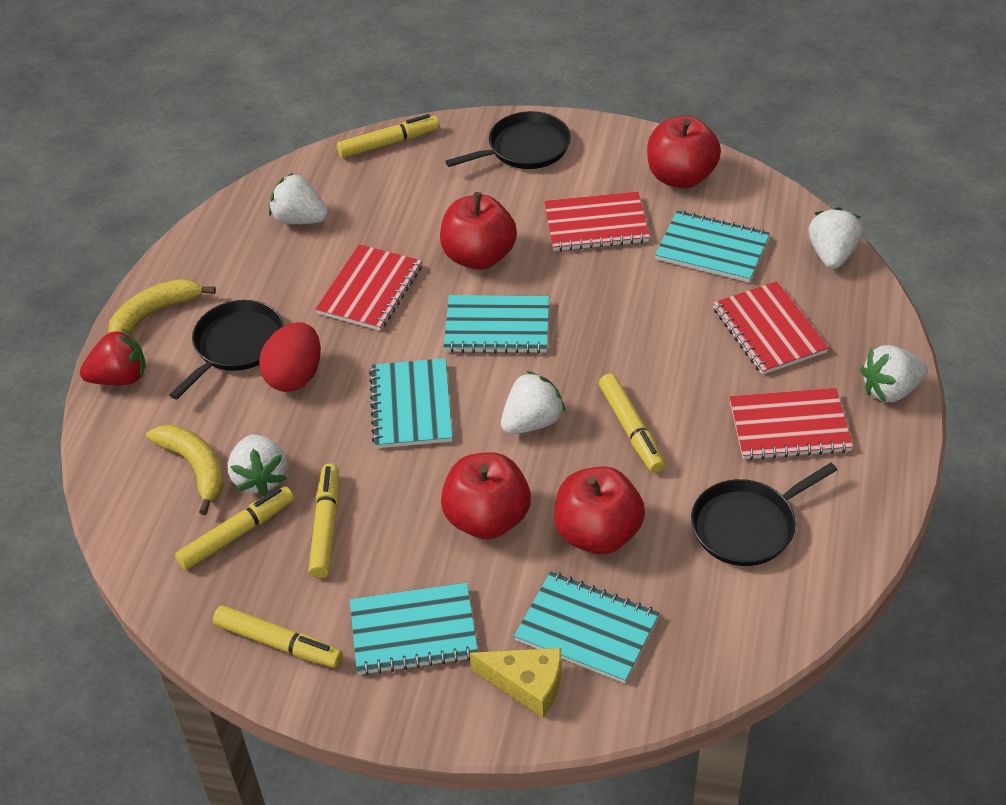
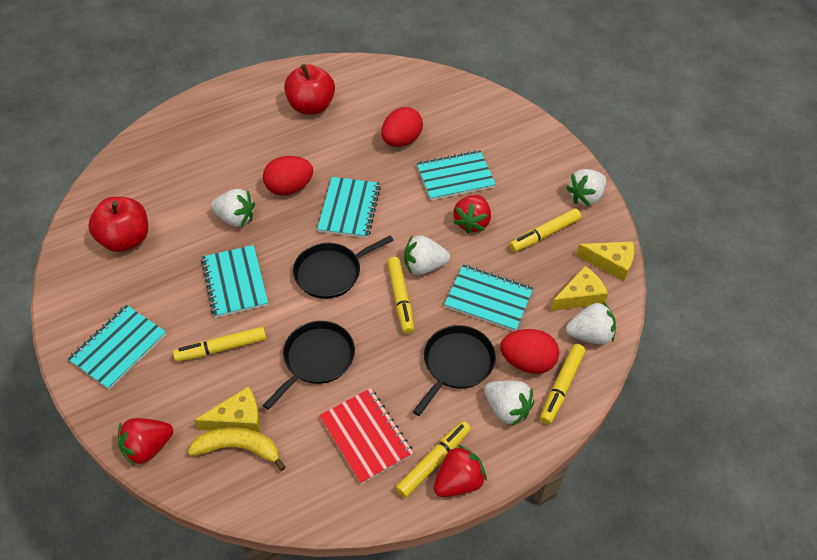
red apple: [440,192,517,270] [441,452,531,540] [554,466,645,555] [647,116,721,188] = 4 -> [88,197,148,252] [284,64,335,114] = 2
red egg: [259,322,321,392] = 1 -> [263,156,313,195] [381,107,423,147] [500,329,559,374] = 3
red notebook: [315,244,422,331] [544,192,650,251] [713,281,829,375] [730,388,853,460] = 4 -> [319,388,414,484] = 1
red strawberry: [80,329,146,385] = 1 -> [118,418,173,466] [434,445,487,497] [453,195,491,234] = 3
yellow banana: [108,279,216,334] [146,425,224,515] = 2 -> [188,427,286,471] = 1
yellow cheese: [470,648,561,718] = 1 -> [194,387,260,433] [550,266,608,311] [576,241,634,282] = 3

